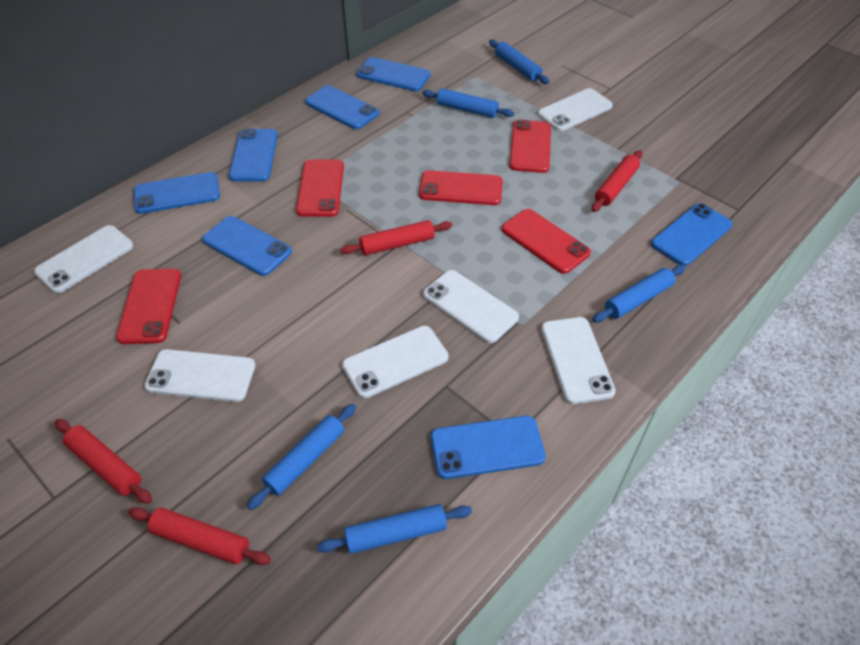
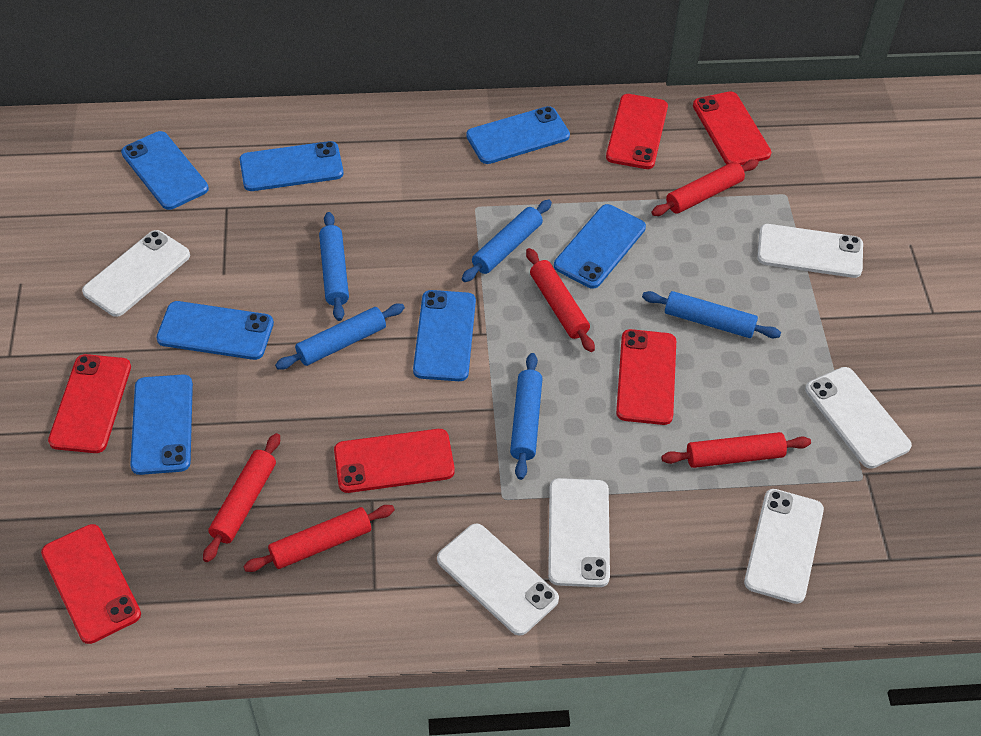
red phone: [116,269,181,344] [296,160,344,217] [419,170,503,205] [501,209,591,274] [509,120,551,173] = 5 -> [41,524,141,644] [48,354,131,453] [334,429,455,493] [606,94,668,169] [616,329,676,425] [693,91,771,165] = 6
red rolling pin: [55,419,152,504] [128,507,271,565] [340,220,452,255] [592,150,642,212] = 4 -> [203,433,280,562] [243,505,395,572] [526,248,595,352] [651,160,758,216] [661,432,811,468] = 5

